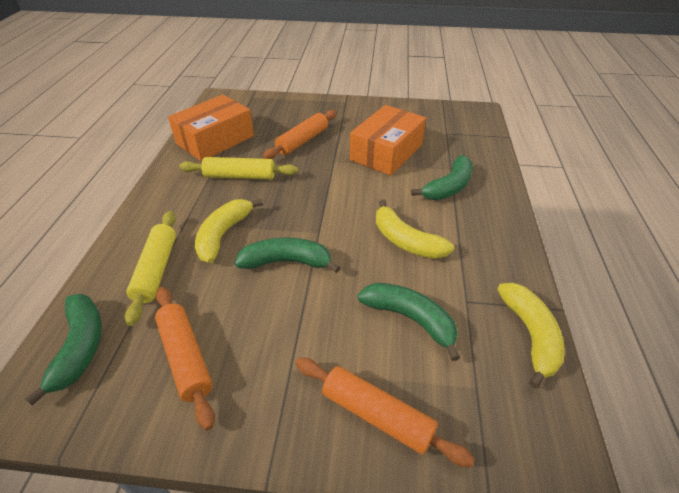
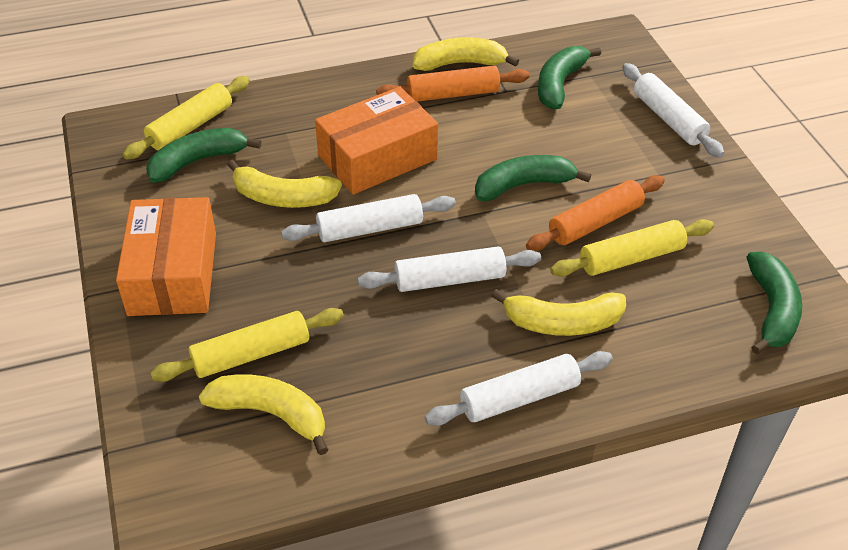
orange rolling pin: [155,287,215,431] [263,110,337,159] [296,358,475,468] = 3 -> [376,66,529,102] [526,175,665,251] = 2
white rolling pin: none = 0 -> [281,194,456,242] [358,247,541,292] [425,351,613,426] [622,63,724,158] = 4
yellow banana: [195,199,263,263] [376,199,454,259] [497,283,565,389] = 3 -> [199,375,329,455] [227,159,342,208] [413,37,519,71] [491,289,626,336] = 4
yellow rolling pin: [125,211,176,326] [179,157,298,180] = 2 -> [122,76,250,160] [150,308,344,382] [550,219,714,277] = 3

